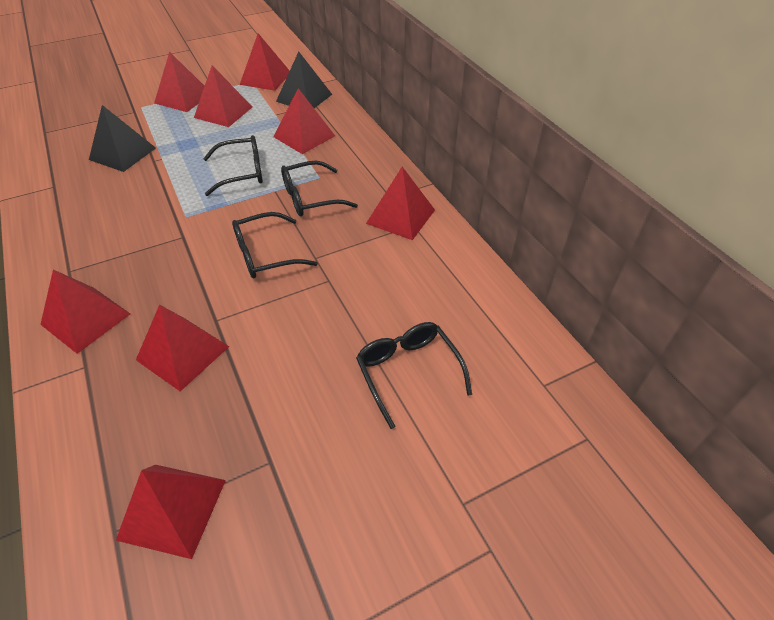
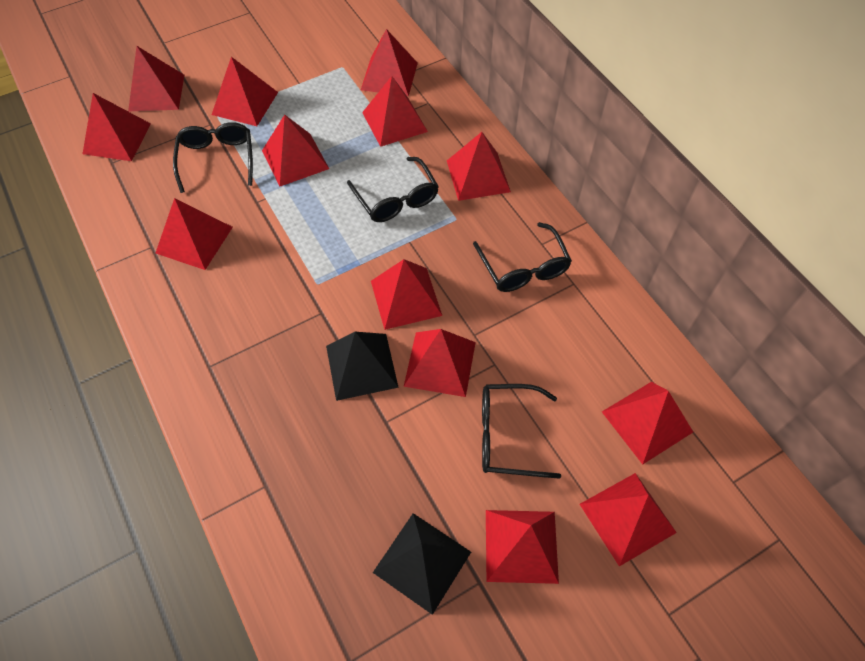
red pyramid: [40,269,130,354] [116,465,226,559] [136,304,229,392] [154,51,204,112] [194,65,252,127] [240,33,290,91] [274,88,335,154] [366,167,435,240] = 8 -> [83,93,151,161] [128,46,184,112] [156,198,233,270] [212,57,278,126] [262,115,329,186] [361,29,418,96] [362,76,428,147] [371,259,442,330] [404,329,476,397] [447,132,511,201] [486,510,559,584] [580,473,677,566] [602,382,693,464] = 13

